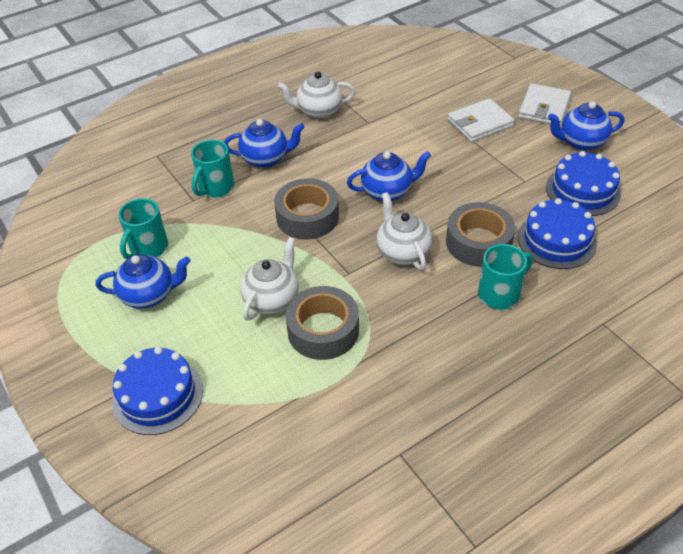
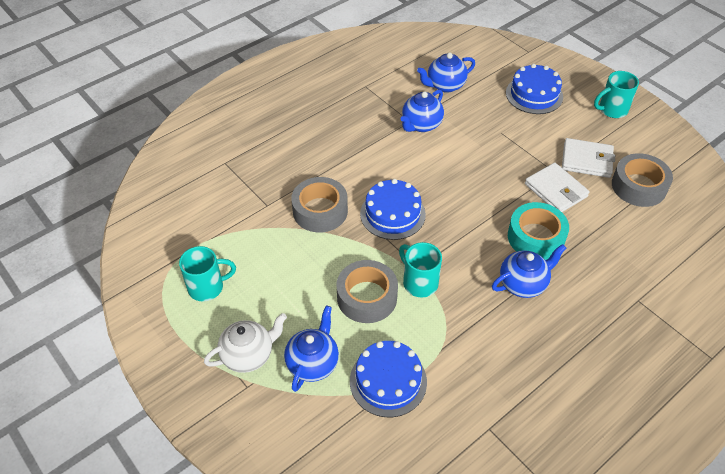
turquoise tape: none = 0 -> [508,202,569,260] = 1
white teapot: [240,237,299,321] [277,72,355,119] [376,192,432,270] = 3 -> [204,313,287,373] = 1

